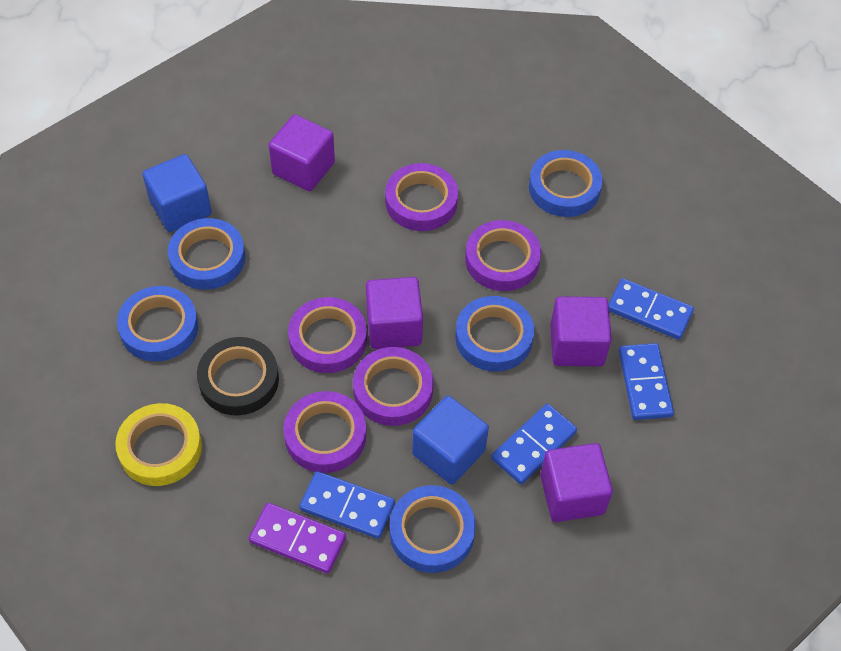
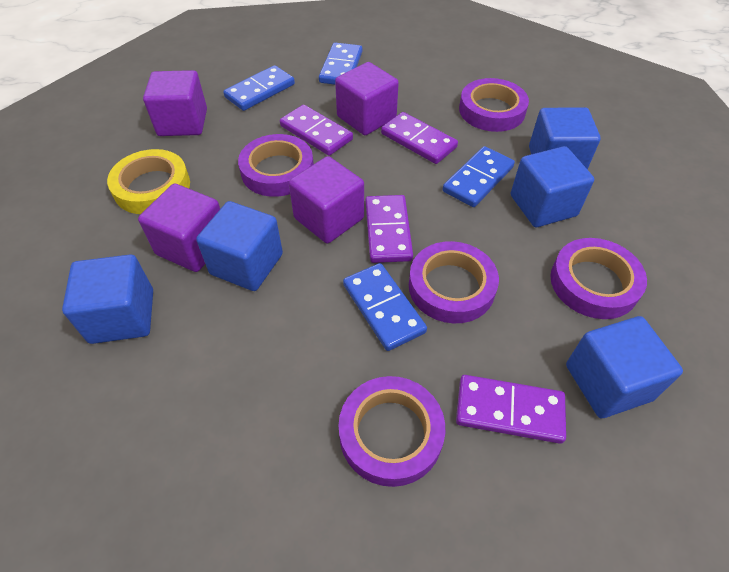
black tape: [197,337,279,415] = 1 -> none = 0
blue cube: [143,154,212,232] [412,395,489,485] = 2 -> [62,254,153,344] [196,201,283,291] [511,146,594,227] [529,107,601,170] [566,316,683,418] = 5
blue tape: [117,286,198,362] [168,218,245,290] [390,485,476,573] [455,296,534,372] [529,150,603,217] = 5 -> none = 0
purple domino: [249,503,346,574] = 1 -> [280,105,353,156] [365,195,413,263] [381,112,458,164] [456,375,566,444] = 4

